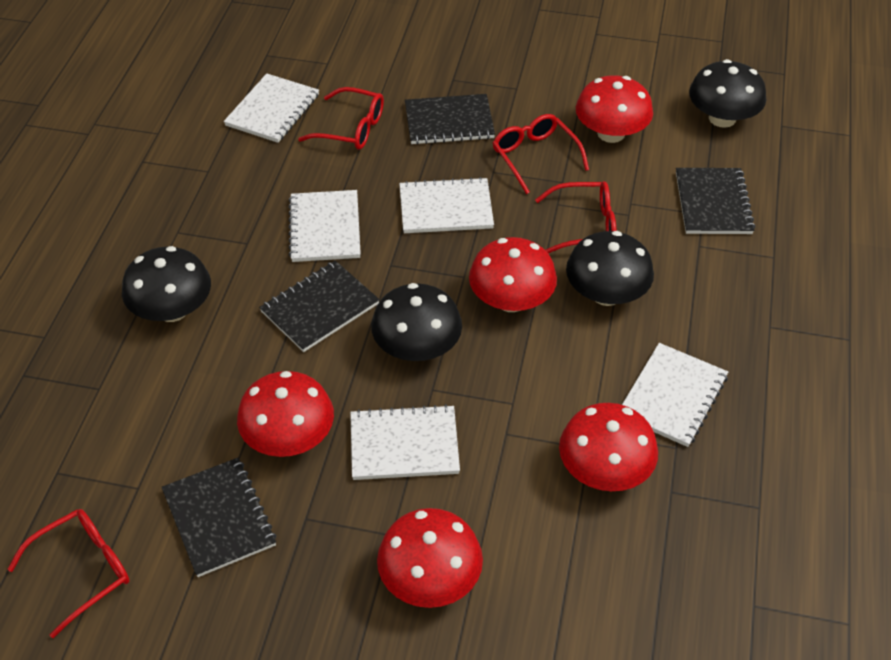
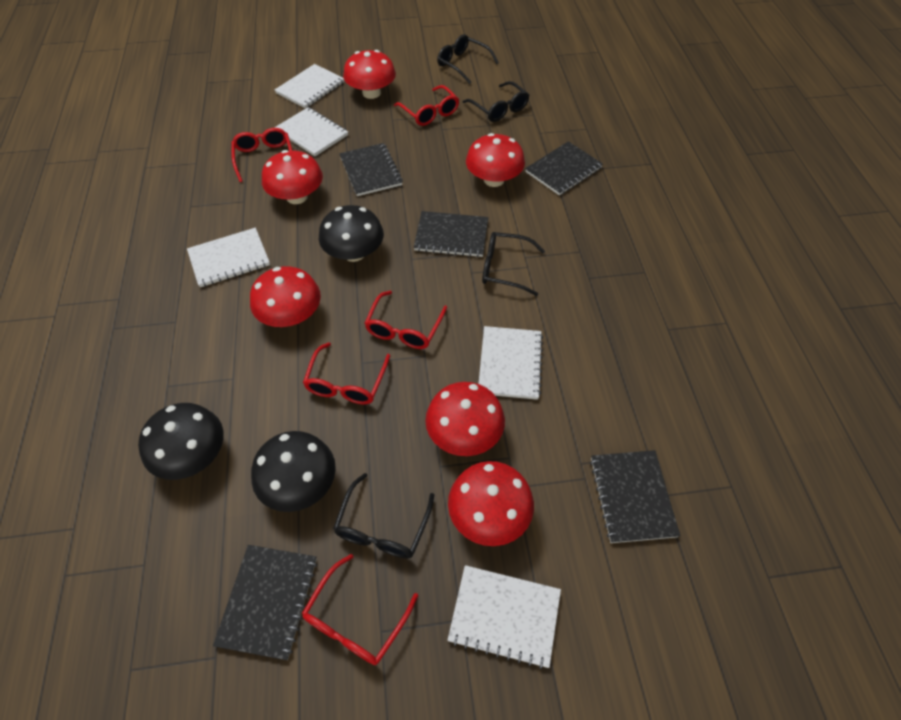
black glasses: none = 0 -> [333,473,434,559] [437,34,499,84] [463,81,529,122] [482,232,545,296] = 4
black mushroom: [122,246,211,322] [371,283,462,361] [566,231,654,306] [689,59,766,128] = 4 -> [138,403,224,480] [251,431,336,512] [319,205,384,262] = 3
black notebook: [162,458,276,577] [259,261,380,352] [405,94,495,145] [676,168,755,234] = 4 -> [213,545,317,660] [339,143,403,196] [414,211,488,257] [525,141,603,195] [590,450,680,543] = 5
red glasses: [7,509,130,638] [298,87,384,150] [493,114,589,194] [535,181,617,253] = 4 -> [232,128,292,182] [302,554,418,665] [303,342,390,404] [364,291,447,349] [394,85,459,126] = 5
red mushroom: [237,371,334,457] [377,508,483,608] [469,237,557,312] [559,403,658,491] [576,75,653,143] = 5 -> [250,266,321,327] [262,150,323,204] [343,50,396,99] [425,382,505,456] [448,461,534,546] [466,133,525,187] = 6

